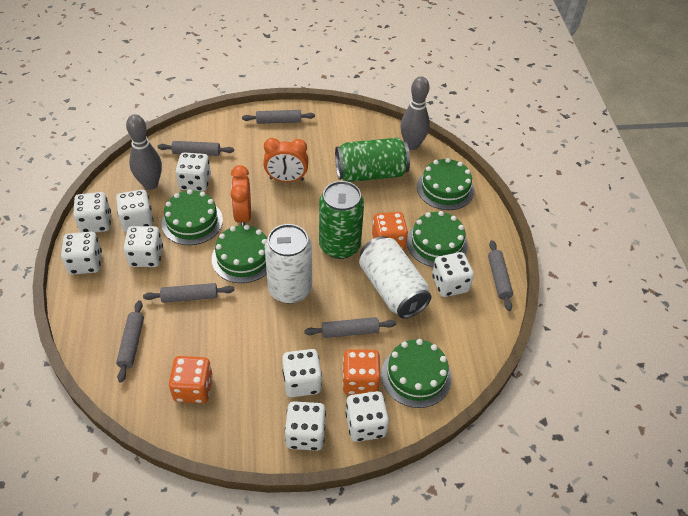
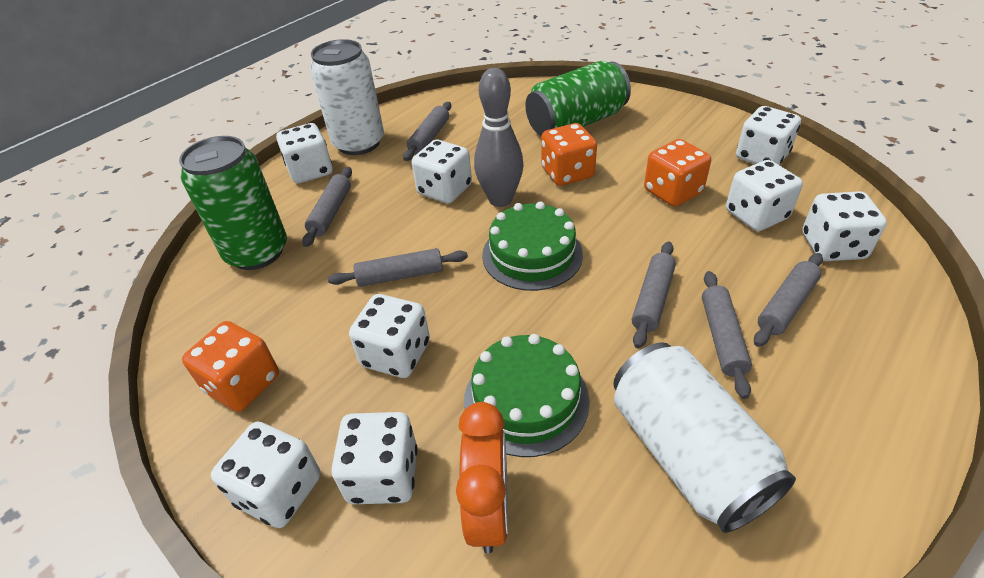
green cake: [161,189,223,245] [212,225,267,283] [381,339,452,408] [406,211,468,267] [417,158,474,210] = 5 -> [464,334,590,457] [482,202,583,291] = 2
grey bowling pin: [126,114,162,190] [400,76,430,150] = 2 -> [474,68,524,207] = 1
orange clock: [231,165,251,225] [263,138,309,182] = 2 -> [456,402,508,553] = 1
white dice: [61,232,102,275] [73,192,111,232] [116,189,153,232] [124,226,163,267] [175,152,211,192] [282,349,322,397] [285,401,326,451] [346,391,389,442] [432,252,474,297] = 9 -> [211,422,321,528] [276,123,333,183] [331,412,418,504] [349,294,430,378] [412,140,472,204] [726,160,803,231] [736,106,801,165] [802,191,887,261] = 8

